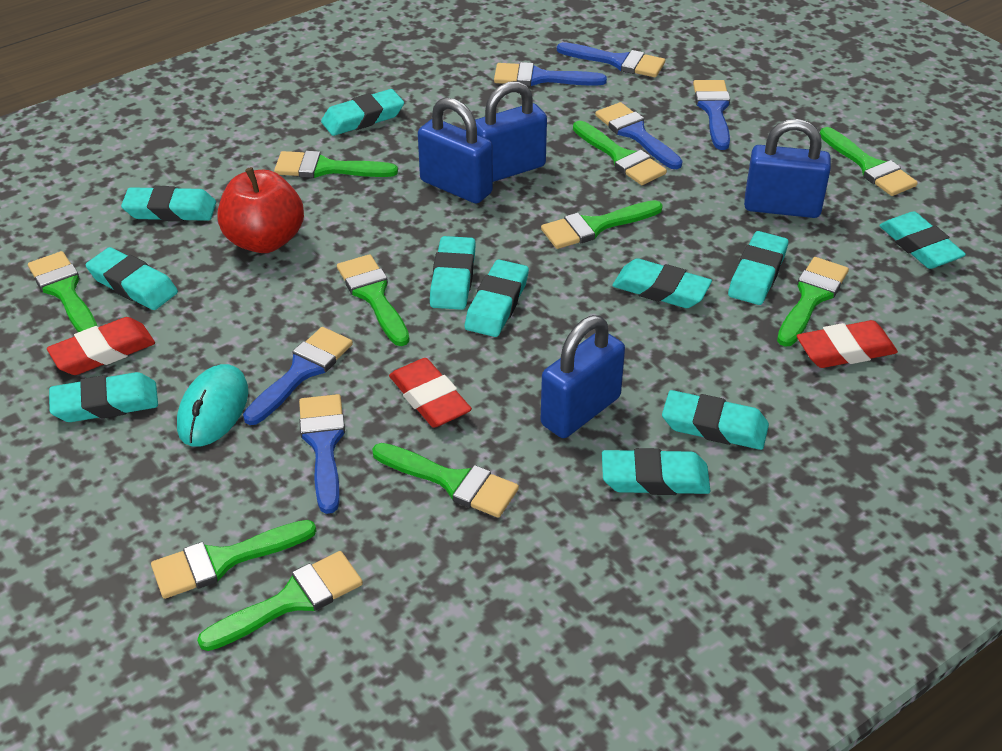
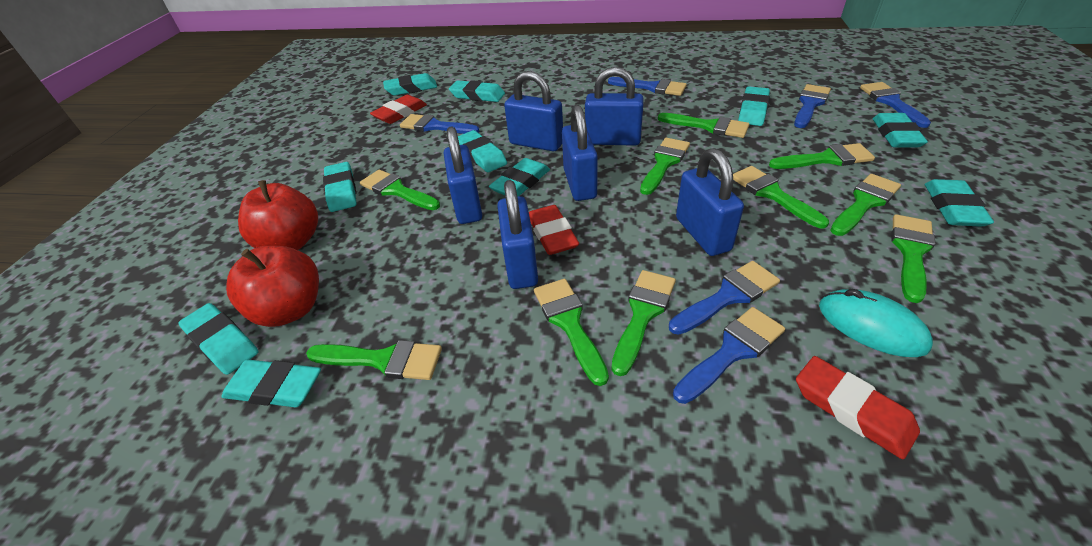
blue padlock: [418,97,493,204] [475,81,547,182] [541,315,625,438] [744,119,831,218] = 4 -> [444,127,482,224] [497,180,538,289] [504,71,563,151] [562,105,598,201] [585,67,644,146] [676,148,744,256] = 6
red apple: [217,167,304,253] = 1 -> [226,246,319,327] [238,180,318,250] = 2
turquoise eraser: [49,372,158,422] [86,247,178,310] [121,186,216,221] [321,89,404,136] [430,236,476,310] [465,260,529,337] [602,448,710,495] [612,258,712,308] [662,390,769,450] [728,231,788,305] [879,212,966,269] = 11 -> [178,303,258,375] [221,360,321,407] [323,162,357,212] [383,73,437,96] [449,80,505,102] [458,130,507,172] [489,158,550,197] [738,86,770,126] [873,113,928,148] [925,179,994,227] = 10

